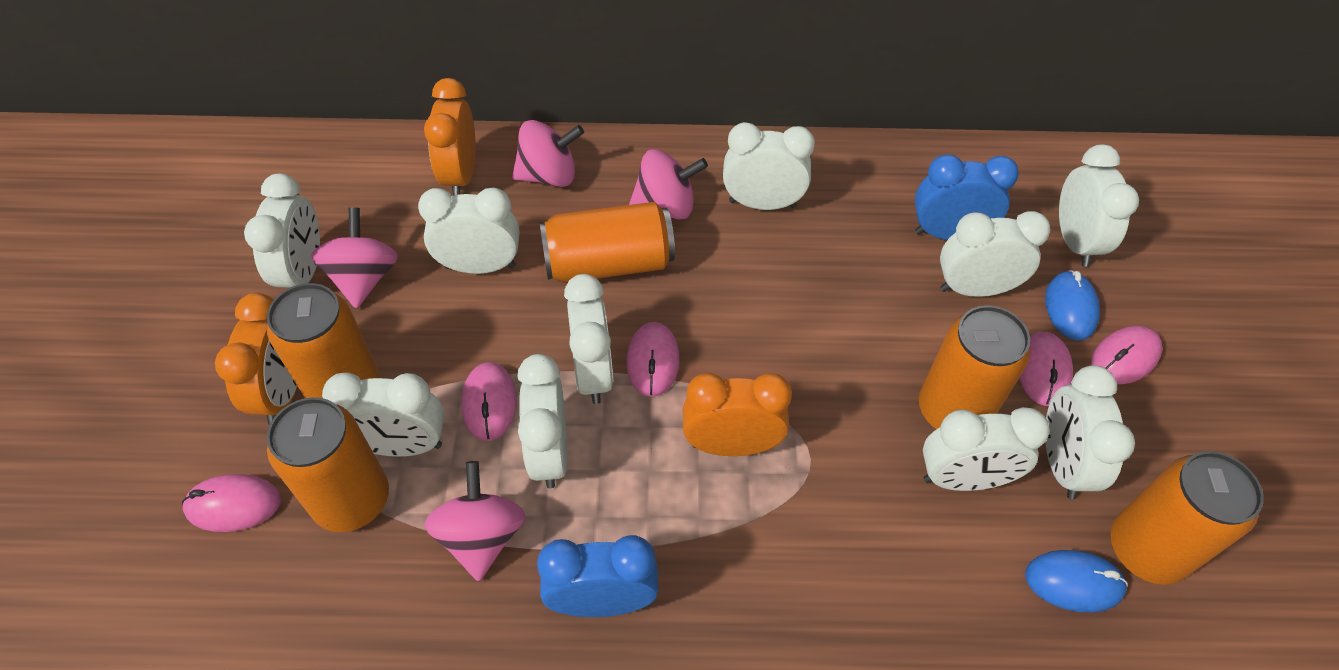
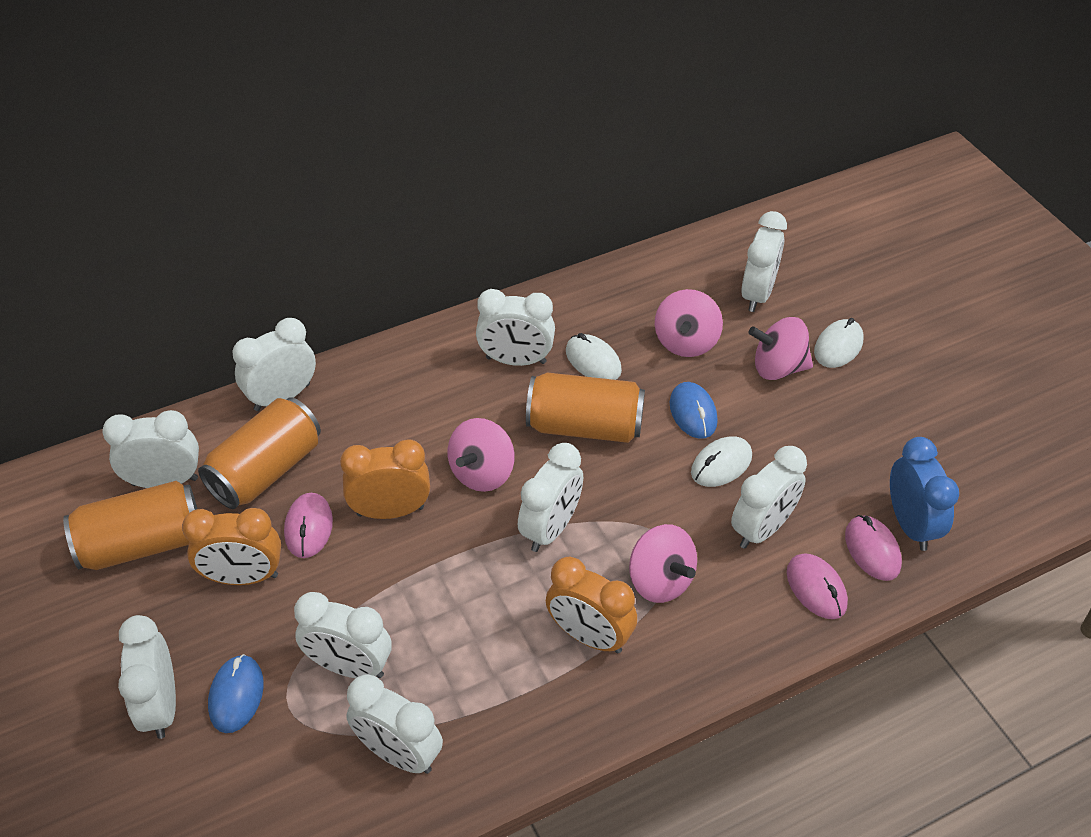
blue clock: [537,535,659,617] [915,154,1019,240] = 2 -> [890,437,959,551] = 1
orange can: [267,283,380,398] [267,397,389,532] [540,202,675,283] [919,305,1030,429] [1110,451,1264,585] = 5 -> [63,481,197,570] [198,397,321,509] [526,372,645,443] = 3
pink mouse: [182,474,281,532] [461,362,517,441] [626,322,680,397] [1019,332,1073,406] [1092,326,1162,384] = 5 -> [284,493,333,558] [787,553,848,619] [845,515,902,581] = 3
white clock: [244,173,320,288] [322,372,444,457] [418,188,519,274] [518,354,567,488] [564,274,613,404] [723,122,815,210] [923,407,1050,491] [940,211,1050,297] [1045,365,1135,499] [1059,145,1139,267] = 10 -> [102,410,199,488] [118,615,176,739] [233,318,316,411] [294,592,392,678] [346,675,443,774] [476,289,555,366] [518,443,583,552] [731,446,807,549] [741,211,787,312] = 9
white mouse: none = 0 -> [566,333,622,380] [691,436,752,487] [814,318,864,368] = 3

